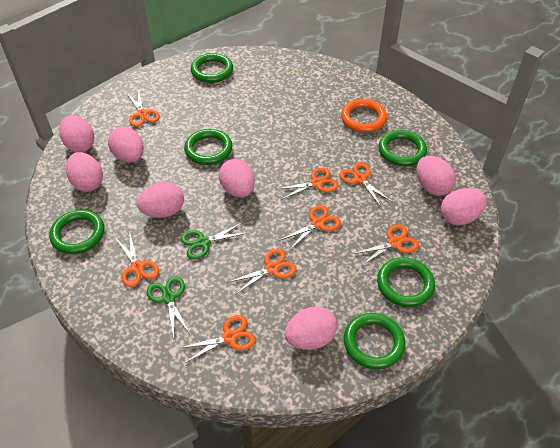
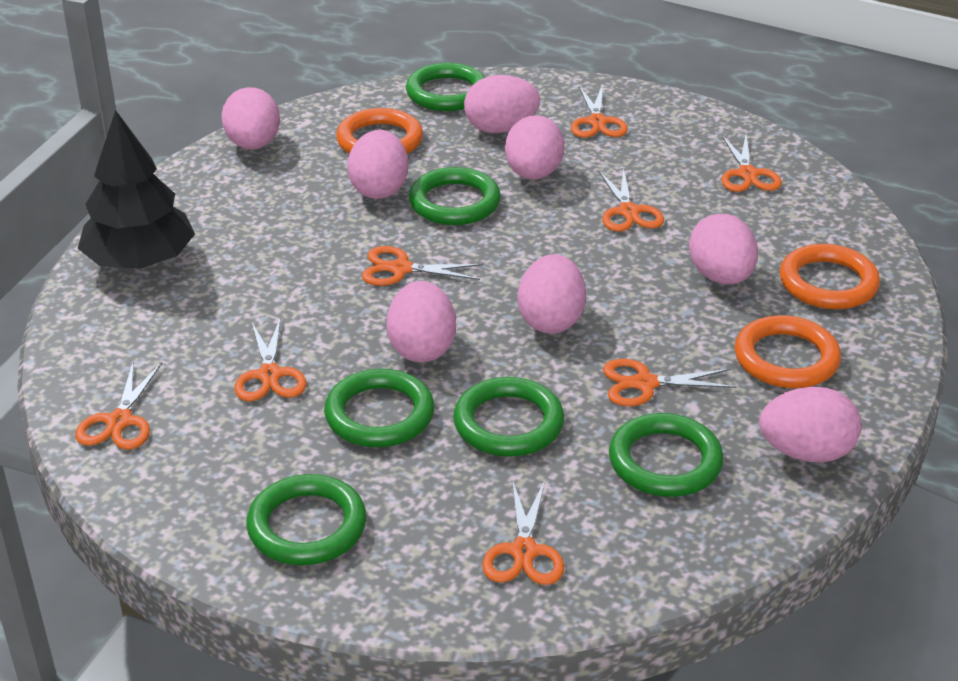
black tree: none = 0 -> [78,110,195,269] = 1
green scissors: [147,277,191,338] [180,222,247,260] = 2 -> none = 0
orange ring: [341,99,387,133] = 1 -> [336,108,423,154] [735,315,841,388] [780,244,880,309] = 3

